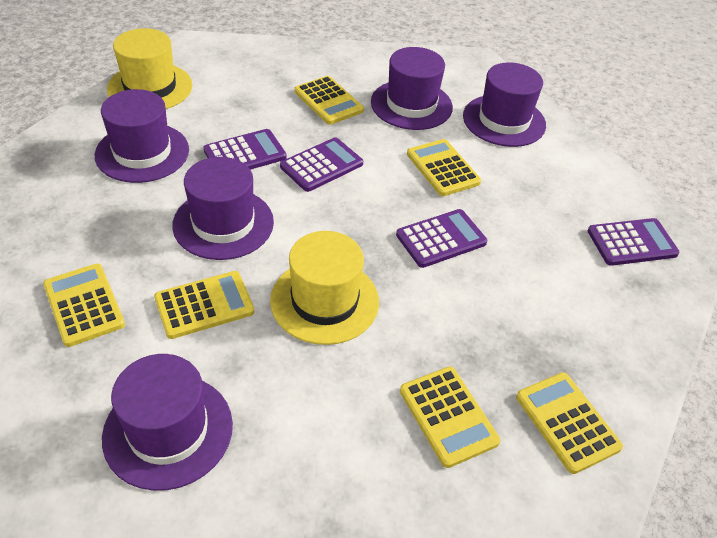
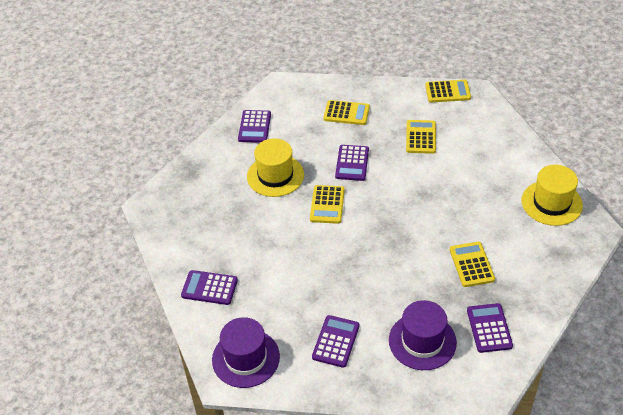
purple calculator: [203,129,287,170] [280,137,363,192] [396,209,487,268] [588,218,680,266] = 4 -> [181,270,238,305] [238,110,271,143] [312,315,359,368] [335,145,369,181] [467,303,513,353] = 5
purple hat: [95,89,189,183] [102,354,233,491] [172,157,274,260] [371,47,453,130] [463,62,546,147] = 5 -> [212,317,280,388] [389,300,457,370] = 2
yellow calculator: [43,263,125,347] [154,271,254,339] [294,76,364,125] [400,367,500,468] [407,139,481,196] [516,372,623,474] = 6 -> [310,185,345,224] [323,100,370,125] [406,120,436,154] [425,80,471,103] [450,242,495,287] = 5

